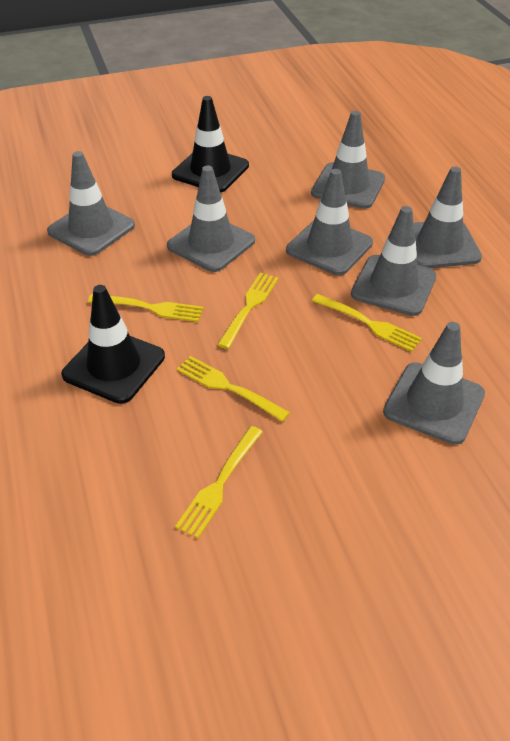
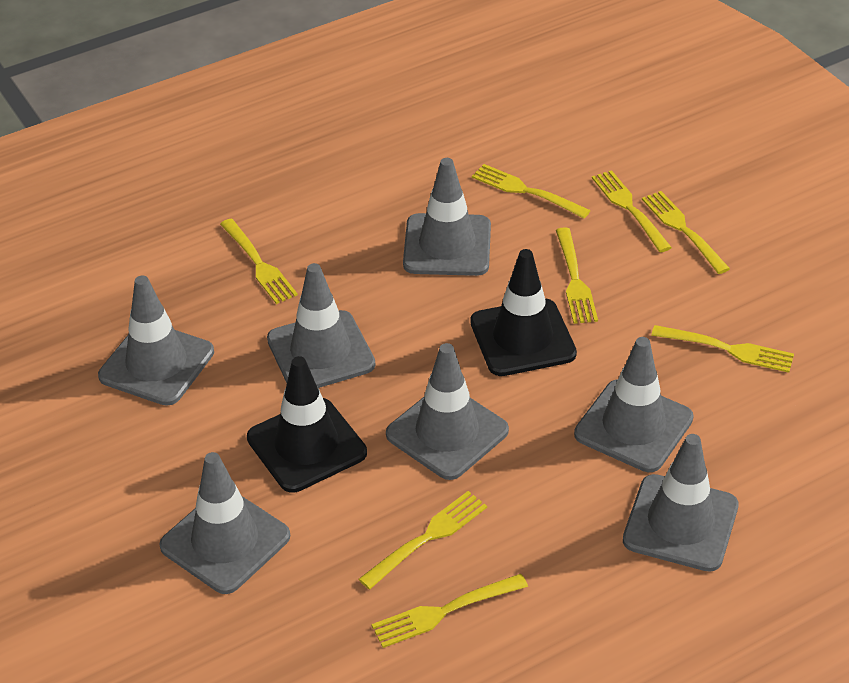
yellow fork: [88,294,203,322] [175,426,263,538] [177,356,290,422] [217,273,278,349] [312,294,422,352] = 5 -> [220,219,298,304] [359,491,487,589] [371,574,528,648] [472,164,591,218] [556,227,598,324] [592,170,672,252] [642,191,730,274] [651,325,794,373] = 8

